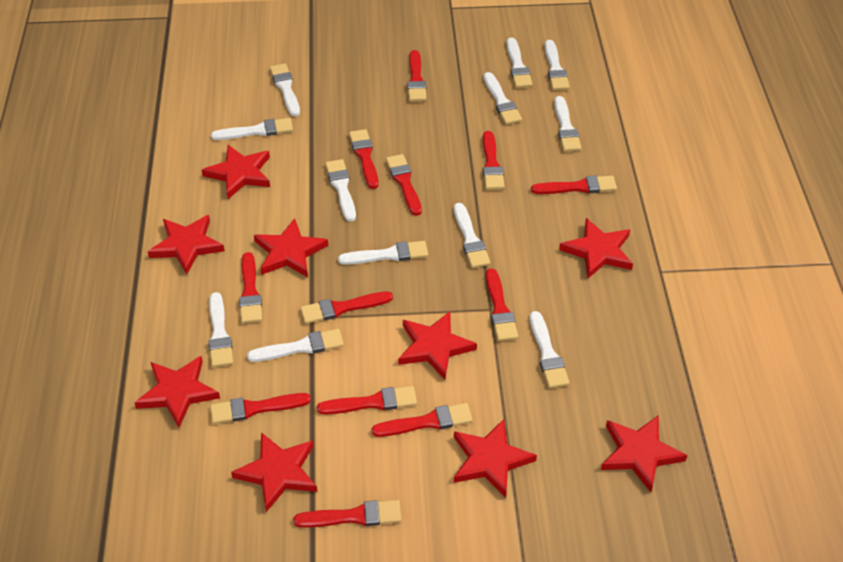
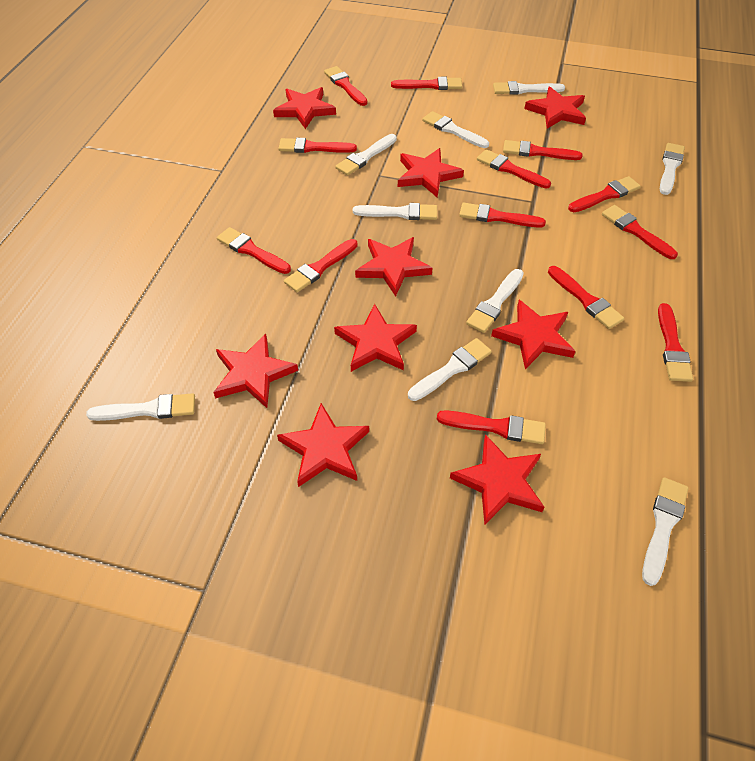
red brush: [210,393,311,424] [239,252,262,323] [294,500,401,528] [300,291,393,324] [317,386,417,414] [349,129,379,189] [372,403,473,437] [386,154,422,216] [407,50,427,101] [483,131,505,189] [486,268,518,341] [531,175,617,194] = 12 -> [217,227,291,274] [278,138,357,153] [284,239,358,292] [324,66,368,106] [391,77,462,90] [437,410,546,444] [459,203,546,227] [477,149,551,188] [503,140,583,160] [548,266,624,329] [568,176,641,212] [602,205,678,259] [658,303,693,382] = 13
white brush: [208,292,233,367] [211,118,293,140] [247,329,344,362] [270,63,300,116] [325,159,356,222] [338,241,428,265] [454,203,490,268] [484,72,522,125] [507,38,533,88] [530,311,570,388] [545,40,570,90] [554,96,581,151] = 12 -> [86,393,195,421] [335,134,397,175] [353,203,437,220] [408,338,492,401] [422,111,489,148] [466,269,524,333] [493,81,565,95] [642,477,688,586] [660,143,685,195] = 9

